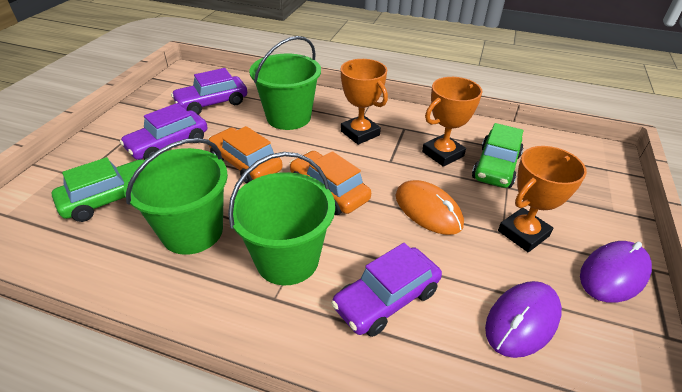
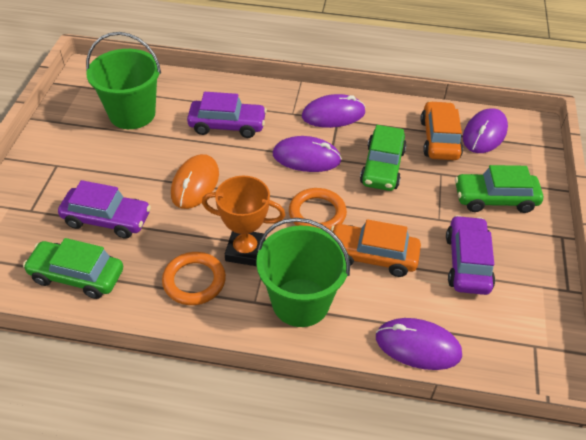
green bucket: [123,138,228,255] [228,152,335,285] [249,36,321,130] = 3 -> [86,32,161,129] [256,218,350,327] = 2
green car: [52,157,144,222] [472,123,523,188] = 2 -> [23,238,123,299] [360,125,406,191] [455,165,543,213] = 3
orange ring: none = 0 -> [162,252,226,305] [289,188,347,230] = 2
orange trophy: [340,59,388,145] [422,77,482,167] [498,146,587,252] = 3 -> [202,176,285,266] = 1
purple mouse: [485,281,562,358] [580,241,652,303] = 2 -> [273,136,342,172] [302,94,365,128] [376,318,462,370] [463,108,508,153] = 4

